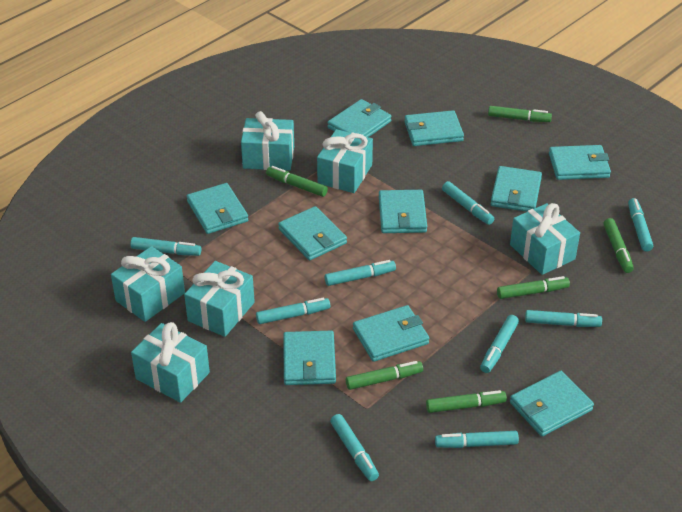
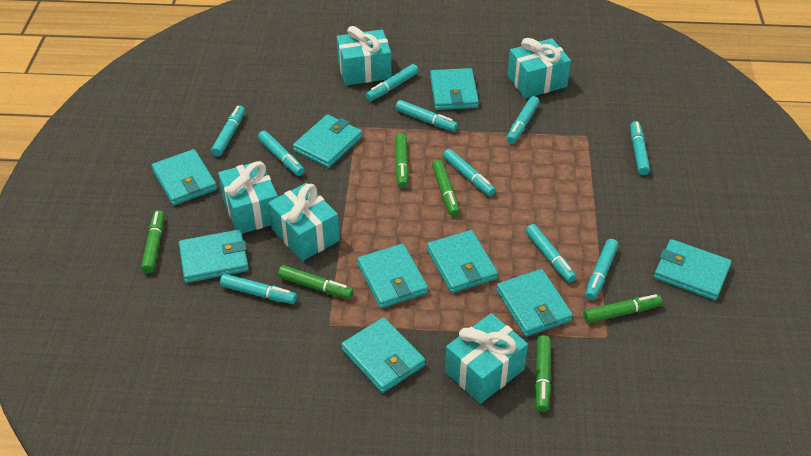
turquoise gift: [111,246,185,322] [131,322,210,403] [184,261,255,337] [241,111,294,171] [317,129,373,193] [510,203,580,275] = 6 -> [218,161,278,234] [268,183,340,261] [337,26,392,85] [445,313,528,404] [507,38,571,98] = 5
turquoise marker: [130,237,201,256] [256,298,330,324] [325,260,396,286] [330,414,379,481] [435,431,519,448] [442,181,494,225] [480,315,519,373] [525,310,602,327] [628,198,653,252] = 9 -> [211,105,245,157] [220,274,297,304] [258,131,305,176] [366,64,419,101] [395,100,458,132] [443,149,496,196] [506,96,539,144] [525,224,576,283] [585,239,618,300] [630,121,650,175] = 10
turquoise wallet: [187,183,248,234] [278,206,347,260] [283,331,336,385] [328,99,392,137] [353,305,429,362] [379,190,427,233] [404,110,464,146] [491,166,542,212] [510,371,594,436] [549,145,611,180] = 10 -> [152,149,217,205] [179,229,249,283] [293,114,362,168] [341,317,425,393] [357,244,428,308] [427,230,498,293] [430,68,479,110] [496,269,573,337] [654,239,732,300] = 9

